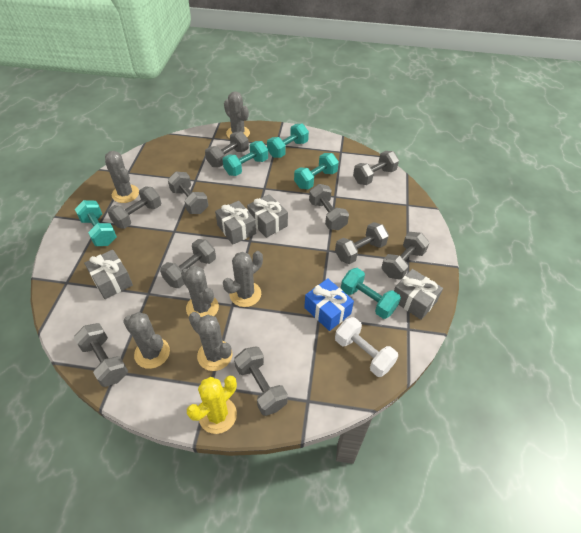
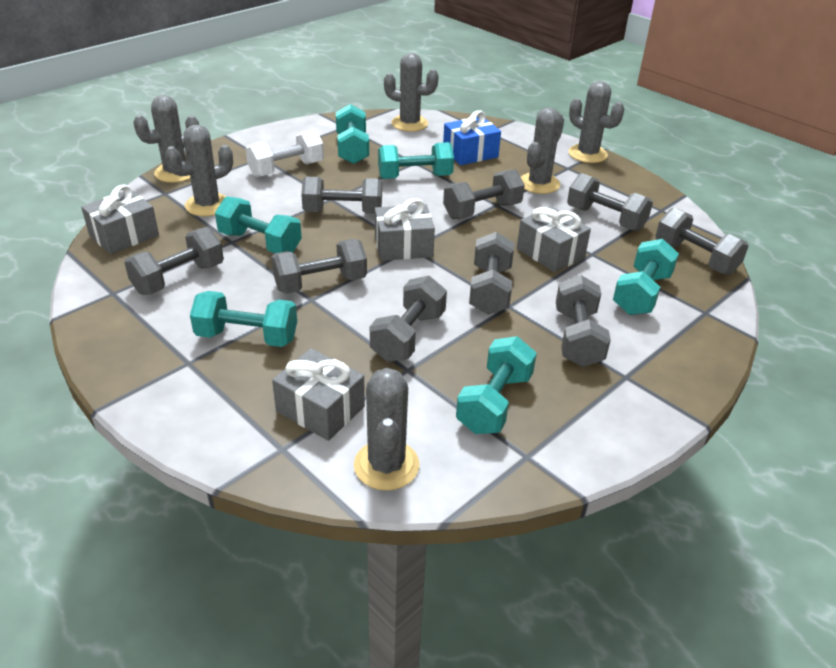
grey dumbbell: [74,323,128,387] [107,187,161,229] [160,239,216,288] [168,172,208,214] [205,131,249,167] [234,347,288,416] [309,184,349,230] [335,222,389,264] [353,151,399,185] [381,232,429,280] = 10 -> [124,227,224,295] [271,239,367,294] [301,177,382,214] [370,276,447,362] [443,169,525,219] [469,232,514,315] [556,275,611,367] [567,173,653,231] [656,207,749,275] = 9
turquoise dumbbell: [75,200,117,246] [223,141,268,176] [267,124,309,158] [294,153,339,190] [341,268,401,319] = 5 -> [190,291,297,347] [215,196,302,253] [336,104,369,164] [378,142,454,179] [456,336,537,434] [613,239,679,315] = 6
yellow cactus: [187,375,237,434] = 1 -> none = 0

